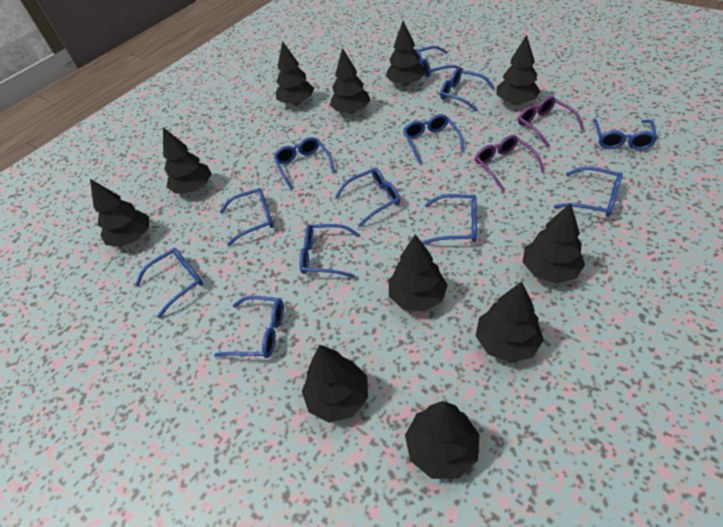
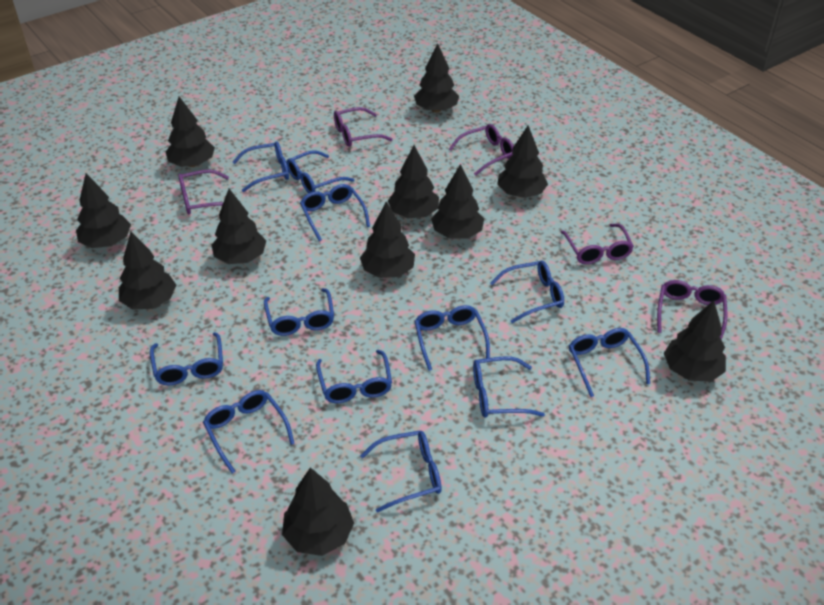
purple glasses: [475,135,545,192] [518,96,584,147] = 2 -> [178,170,229,214] [334,107,393,147] [449,124,514,176] [561,224,634,264] [657,280,728,340] = 5

